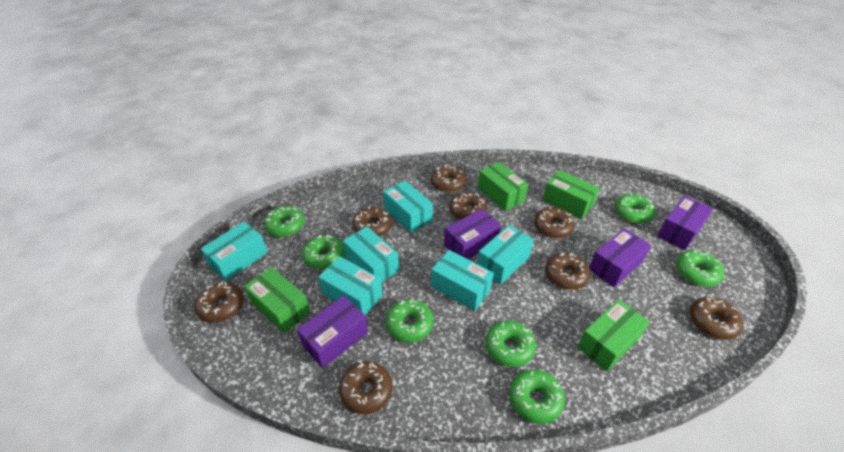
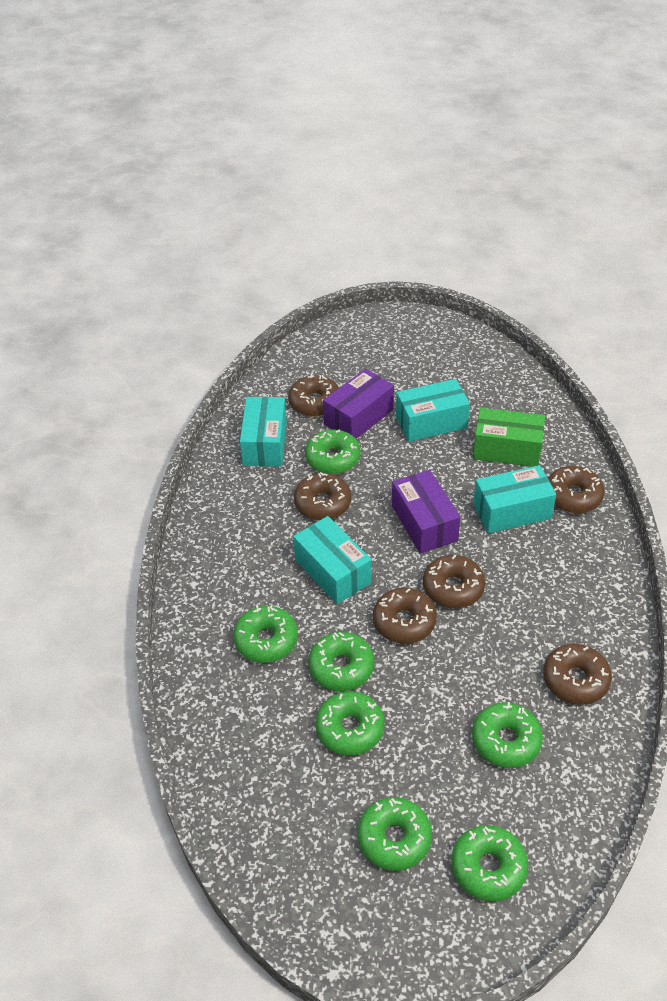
brown donut: [195,282,244,323] [339,361,393,415] [352,207,392,237] [431,165,466,192] [449,192,488,220] [534,207,575,238] [545,252,590,290] [690,297,743,340] = 8 -> [288,374,339,417] [294,472,352,520] [373,588,437,644] [423,555,485,608] [543,644,612,705] [548,466,604,513] = 6
green box: [244,267,310,333] [478,162,528,211] [543,170,600,219] [577,299,650,372] = 4 -> [473,408,545,467] = 1
purple box: [297,296,368,368] [444,209,501,260] [589,228,651,287] [657,196,713,250] = 4 -> [323,369,394,439] [392,470,460,554] = 2
turquoise box: [201,222,268,281] [318,256,383,315] [343,226,399,283] [383,181,433,233] [431,250,494,311] [477,225,534,285] = 6 -> [240,397,287,467] [293,516,372,604] [396,379,470,442] [473,465,556,533] = 4

